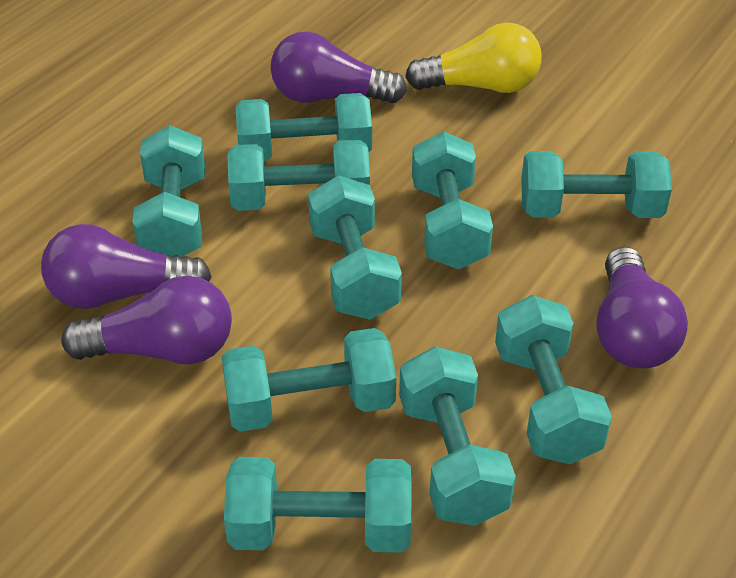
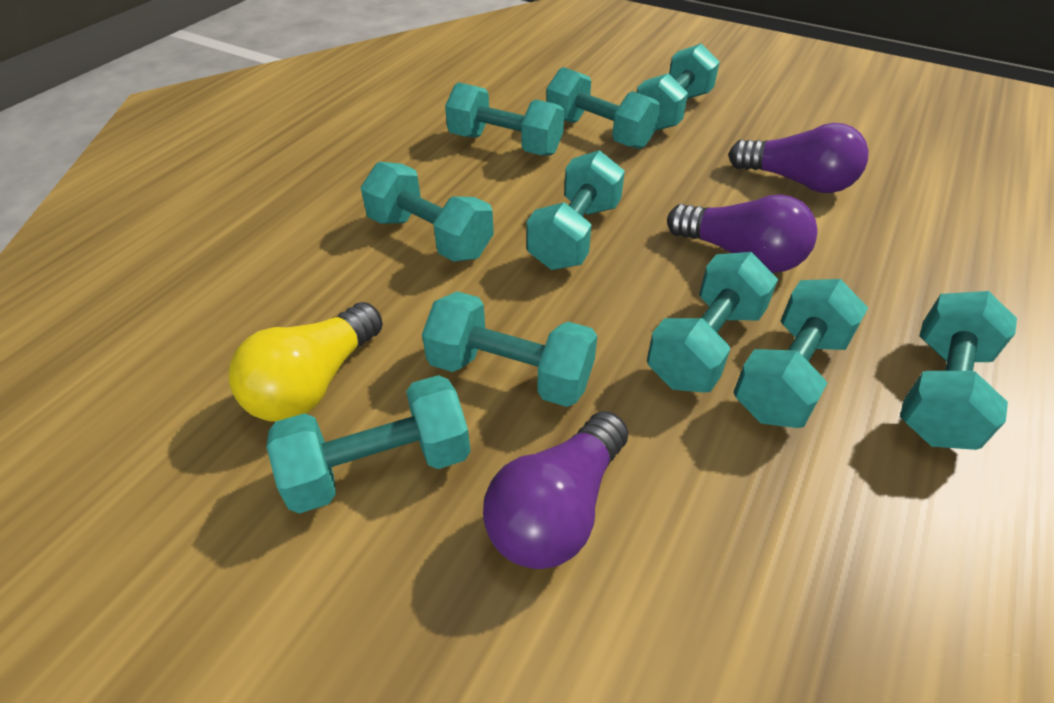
purple light bulb: [41,224,212,309] [62,276,232,364] [271,32,407,103] [597,247,688,368] = 4 -> [483,411,628,569] [667,194,818,273] [728,123,869,193] = 3

